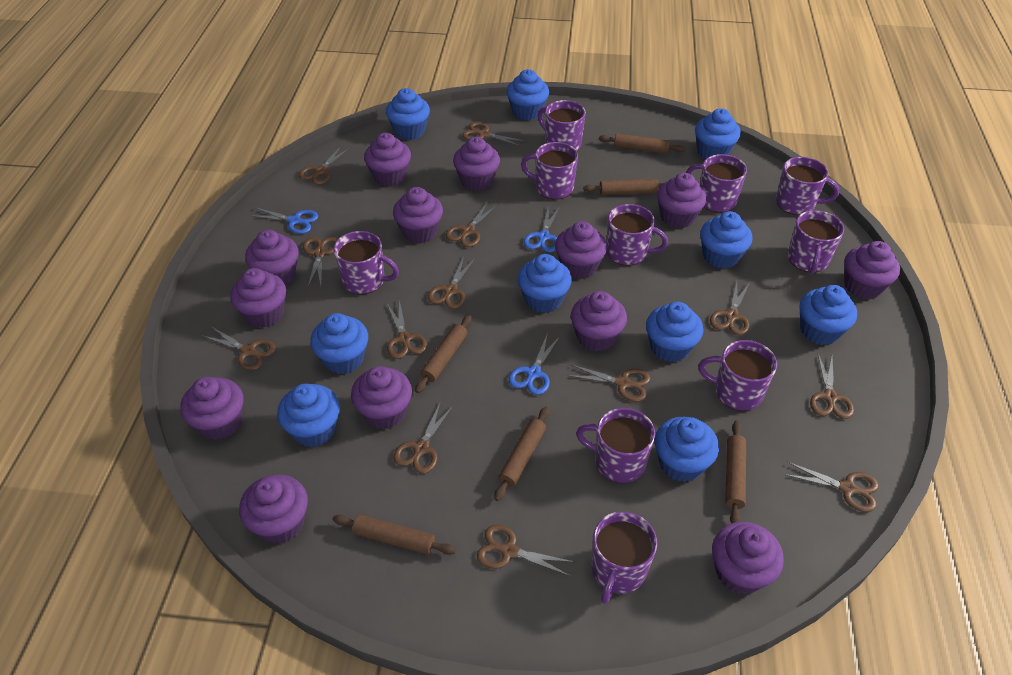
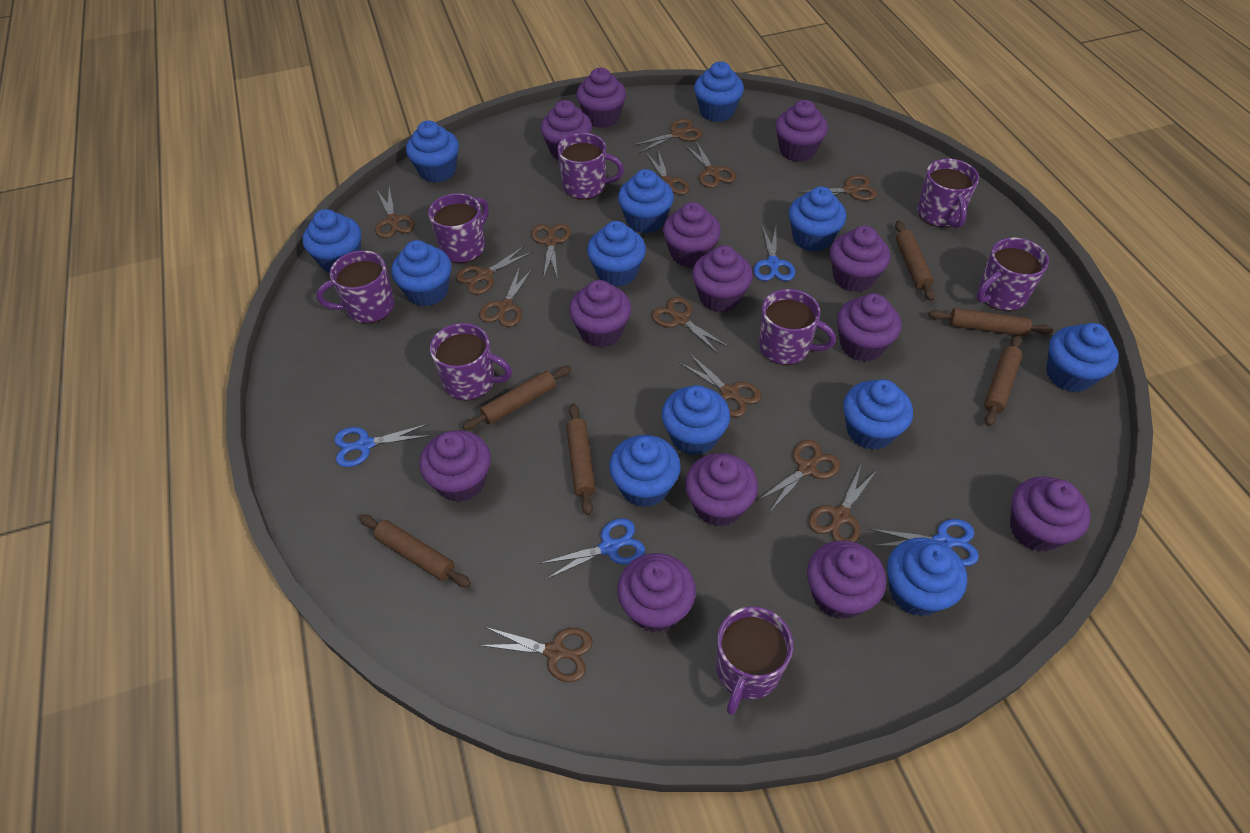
blue cupcake: [277,384,340,447] [310,313,368,374] [386,88,430,140] [506,69,549,120] [518,254,572,313] [646,302,703,362] [655,417,719,482] [695,108,741,159] [700,211,752,269] [799,285,857,345] = 10 -> [303,209,361,273] [391,240,451,306] [406,120,459,183] [587,221,646,287] [609,435,681,507] [618,169,674,234] [662,385,730,456] [694,61,744,122] [789,186,846,252] [843,379,913,450] [887,538,967,617] [1046,323,1119,392] = 12
blue scissors: [249,207,318,234] [509,333,560,395] [524,206,560,252] = 3 -> [334,424,431,467] [539,518,645,580] [753,225,795,281] [871,519,979,566] = 4
purple mug: [333,231,399,295] [521,142,578,200] [538,100,586,151] [576,408,655,483] [591,512,657,604] [606,204,668,266] [686,154,747,213] [698,340,777,411] [776,157,839,215] [787,210,844,274] = 10 -> [317,250,395,324] [428,193,489,263] [430,323,512,401] [557,133,624,199] [716,606,793,715] [759,289,836,365] [917,159,979,228] [976,238,1049,311] = 8

